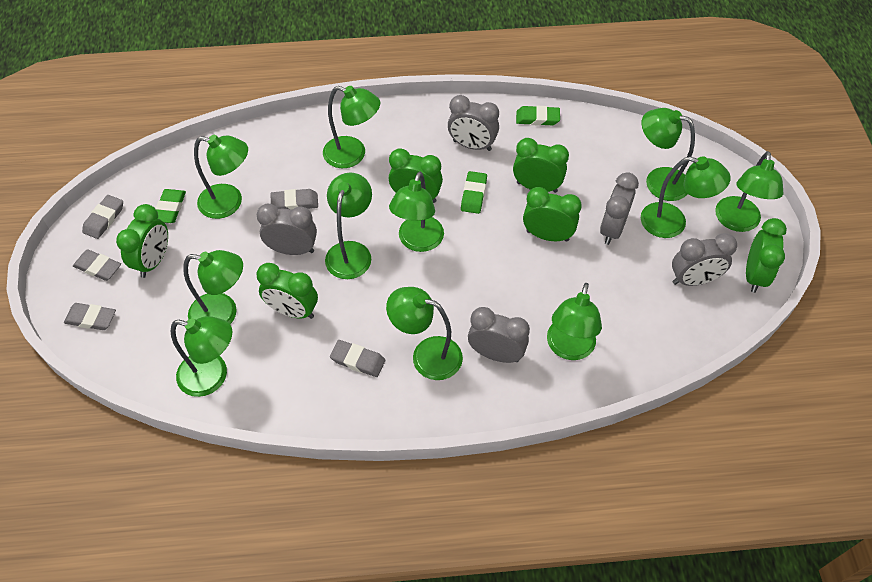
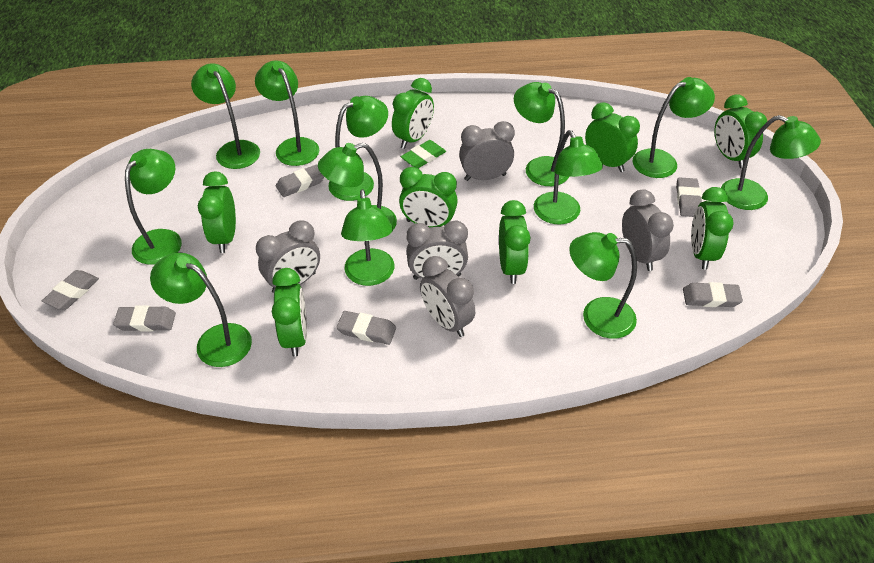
green clock: [116,204,168,278] [257,263,318,319] [389,148,443,203] [513,138,569,193] [523,187,582,242] [746,218,787,293] = 6 -> [198,171,236,253] [272,268,307,357] [392,78,434,149] [399,167,458,228] [499,200,531,284] [585,102,640,172] [691,187,734,269] [714,94,767,168] = 8
green eraser: [155,189,186,223] [461,171,487,214] [516,106,560,126] = 3 -> [401,140,446,168] = 1
green lamp: [171,316,232,397] [183,250,243,324] [194,135,248,219] [323,86,380,168] [325,172,372,279] [386,287,463,380] [389,171,444,252] [547,283,602,360] [641,156,731,238] [642,108,695,201] [715,151,784,232] = 11 -> [125,149,182,265] [150,253,252,367] [191,63,260,169] [255,60,319,166] [318,143,397,230] [328,96,388,201] [341,189,394,286] [514,82,569,186] [534,130,603,224] [569,232,637,339] [632,77,715,178] [721,115,821,210] = 12
grey eraser: [64,303,116,330] [73,249,121,281] [82,195,123,239] [271,189,318,210] [330,340,385,377] = 5 -> [42,270,99,310] [113,305,176,332] [276,165,324,197] [336,311,396,345] [676,177,702,217] [683,282,743,307] = 6

